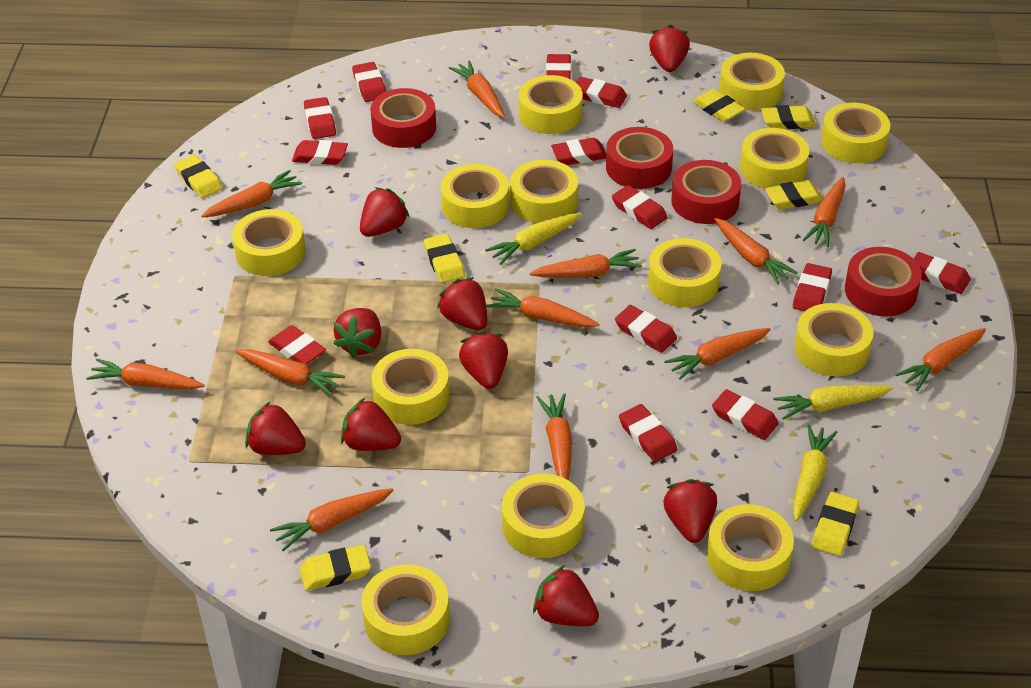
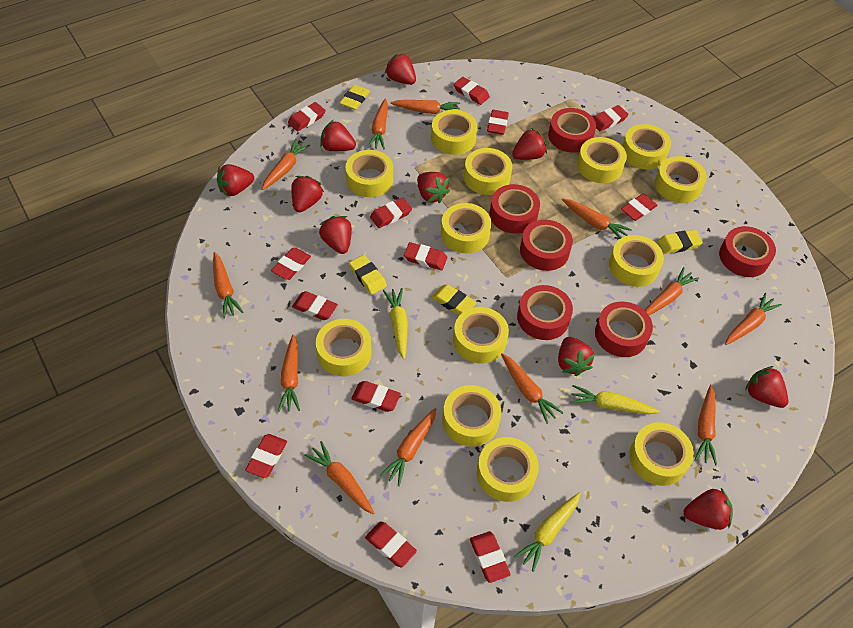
red strawberry: [245,402,306,455] [333,308,381,358] [341,398,401,451] [360,187,410,237] [437,277,487,330] [459,331,508,389] [533,565,599,626] [649,25,690,72] [663,479,717,543] = 9 -> [217,164,254,196] [291,176,324,212] [319,216,352,254] [320,120,356,151] [385,53,416,85] [417,172,450,203] [512,128,547,160] [558,337,595,376] [684,488,733,530] [745,366,788,408] = 10
red tape: [370,88,436,148] [606,127,673,189] [671,160,741,224] [845,247,922,316] = 4 -> [490,184,540,233] [517,285,573,340] [520,220,573,271] [548,108,596,153] [595,302,653,357] [719,226,776,277] = 6
yellow eraser: [174,155,222,198] [300,545,371,590] [424,234,465,283] [693,89,745,122] [761,105,816,129] [765,180,823,209] [812,492,859,556] = 7 -> [340,85,370,110] [349,255,387,295] [432,284,476,315] [658,230,703,254] = 4

